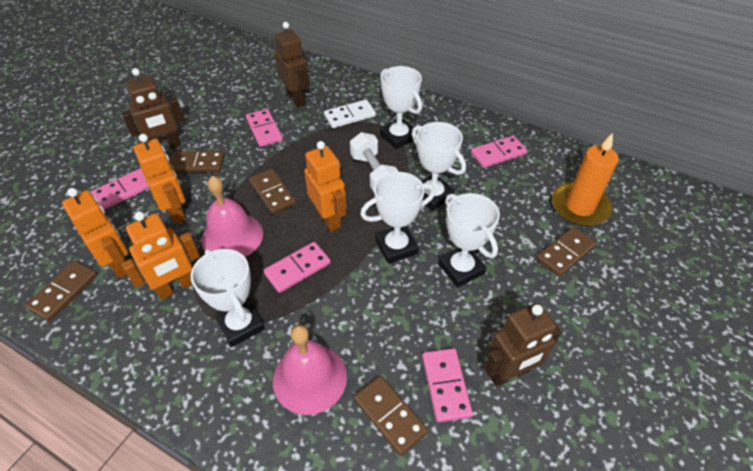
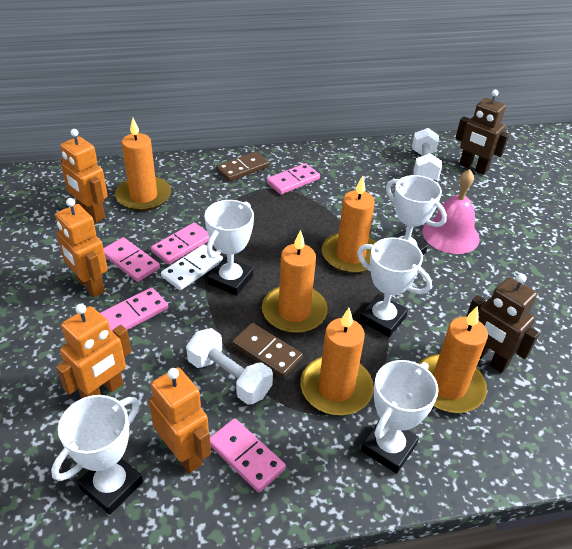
brown domino: [25,261,98,321] [170,151,225,172] [249,169,296,214] [354,376,428,456] [536,227,597,277] = 5 -> [216,151,269,182] [232,323,303,378] = 2
brown robot: [121,68,185,148] [274,22,309,107] [484,303,562,387] = 3 -> [455,90,510,175] [466,274,540,373] = 2
orange candle: [552,133,619,226] = 1 -> [115,118,171,211] [262,230,328,333] [300,308,374,415] [322,176,376,274] [418,306,488,413] = 5
pink bell: [202,176,263,257] [273,325,347,415] = 2 -> [422,169,480,254] = 1
white dumbbell: [350,132,399,192] = 1 -> [186,328,273,405] [412,128,442,180] = 2

